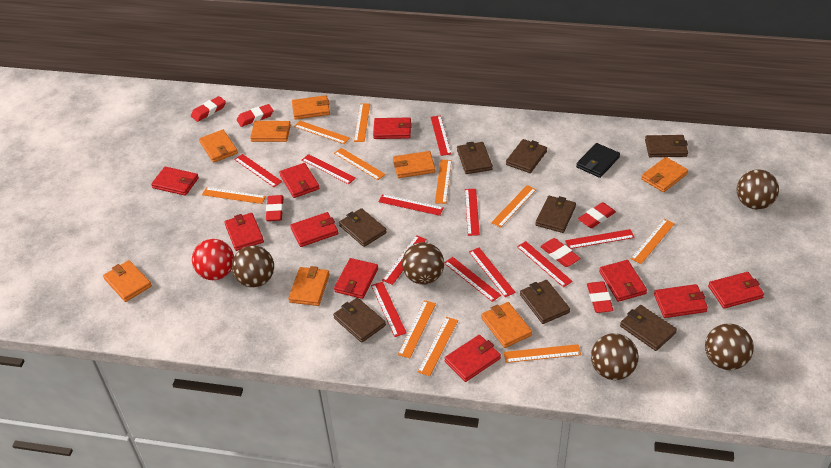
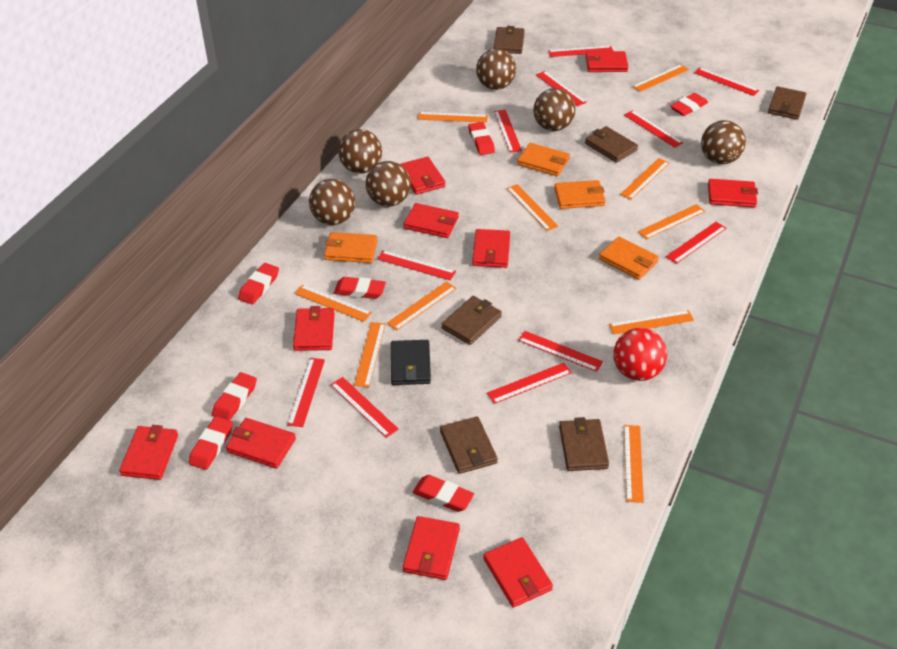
brown ball: [232,246,274,287] [402,242,444,285] [591,333,638,380] [705,323,754,370] [737,169,779,209] = 5 -> [309,179,355,225] [338,129,382,173] [366,161,411,207] [476,49,516,90] [533,88,576,131] [701,120,746,164] = 6
brown wallet: [333,298,386,343] [339,208,387,247] [457,142,493,174] [506,139,547,173] [520,280,570,324] [536,196,576,233] [620,305,677,351] [645,135,688,157] = 8 -> [440,416,498,474] [442,296,502,345] [494,26,525,54] [559,417,609,471] [585,126,638,163] [768,86,806,120] = 6
orange wallet: [103,260,152,302] [199,130,238,163] [250,121,291,142] [288,266,330,306] [292,95,330,120] [393,151,435,178] [481,302,532,348] [641,157,688,192] = 8 -> [324,232,378,263] [517,143,570,176] [554,180,606,209] [599,237,659,280] = 4
red eraser: [191,96,226,122] [237,104,273,127] [266,195,284,221] [540,238,581,267] [578,202,616,228] [587,281,613,313] = 6 -> [189,416,233,470] [212,372,257,420] [238,263,279,305] [334,277,386,299] [413,475,474,512] [468,122,495,155] [670,93,708,116] = 7

